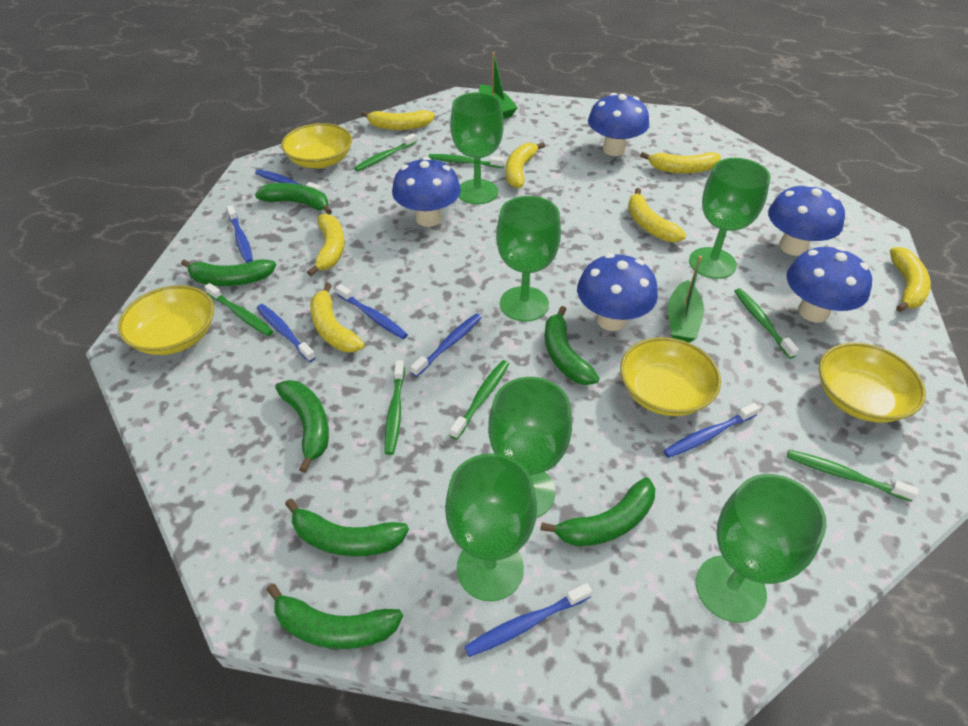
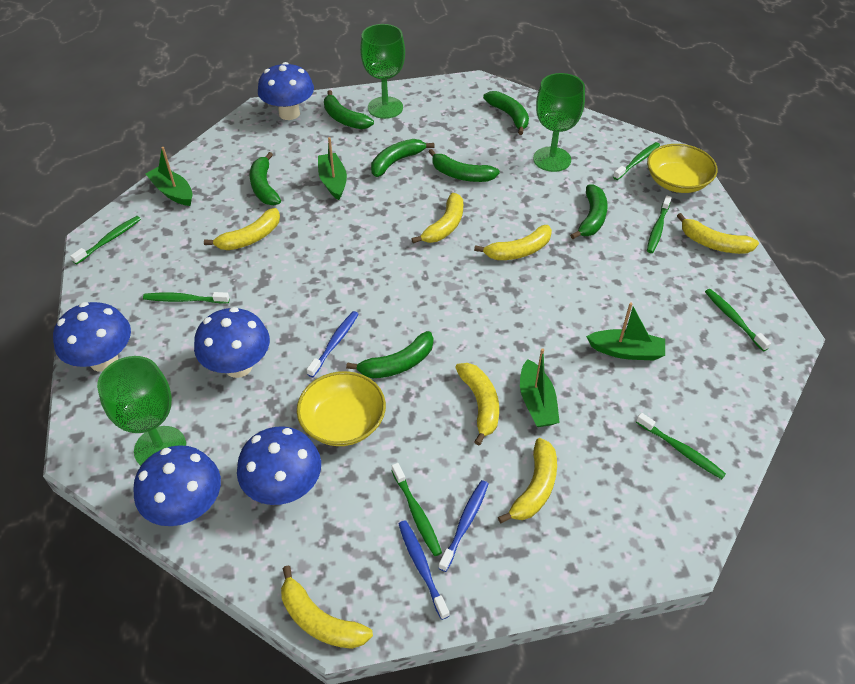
blue toothbrush: [227,205,253,263] [255,169,322,192] [257,304,316,362] [336,284,408,339] [410,314,482,377] [464,583,592,657] [664,403,760,458] = 7 -> [307,311,359,377] [399,520,449,620] [438,480,488,572] = 3
green boat: [479,52,518,119] [668,256,704,343] = 2 -> [146,147,192,206] [318,137,347,200] [520,349,560,427] [586,303,665,361] = 4
green goblet: [445,453,537,601] [450,92,504,204] [488,377,572,518] [496,196,561,322] [689,158,771,279] [696,474,827,623] = 6 -> [97,356,186,466] [360,24,405,119] [533,73,585,172] = 3
yellow bowl: [118,285,214,355] [281,123,352,168] [620,337,721,416] [819,343,926,423] = 4 -> [297,371,386,446] [647,144,718,193] = 2

